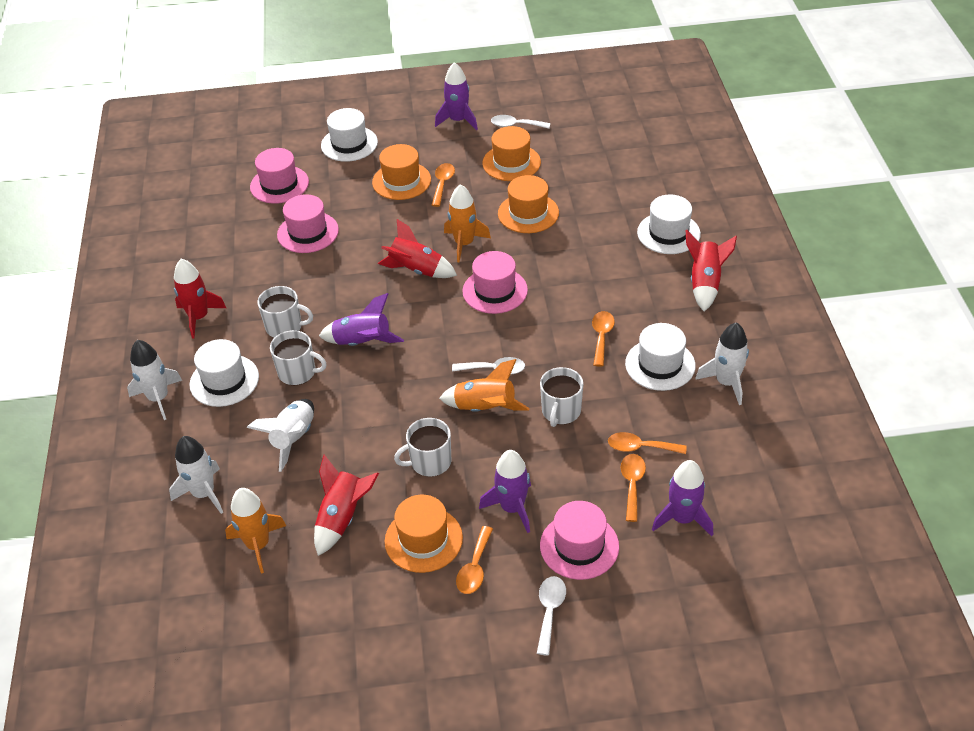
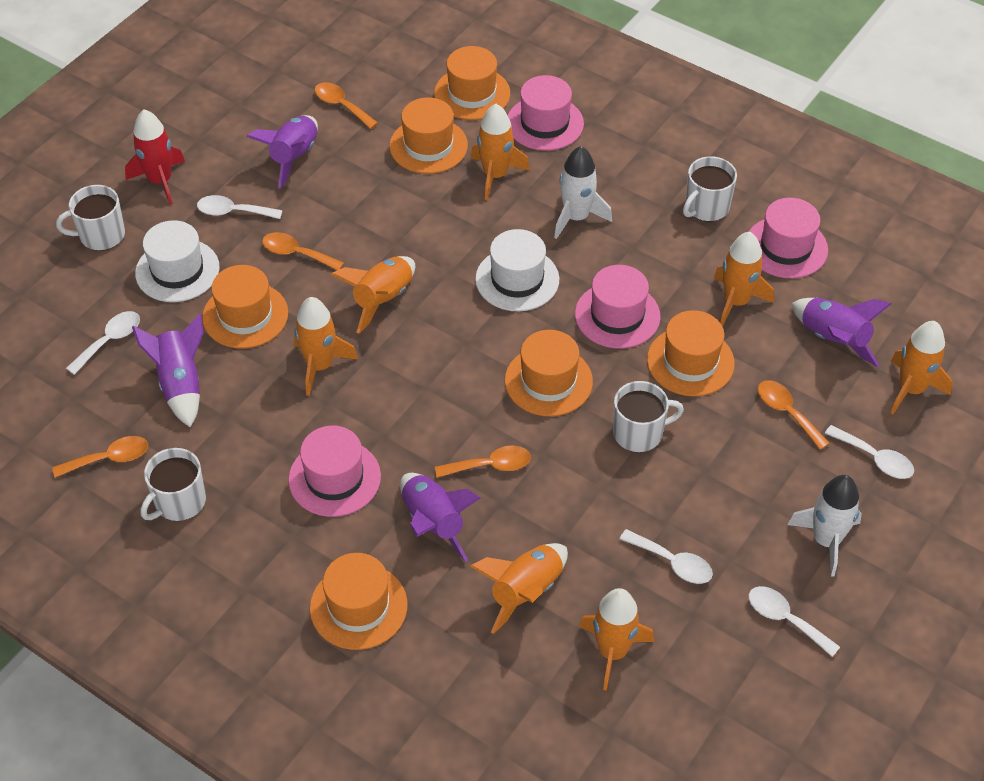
orange hat: [372,144,431,200] [385,495,463,573] [483,126,541,181] [498,175,559,233] = 4 -> [202,265,288,349] [310,553,408,650] [389,97,468,174] [434,46,510,120] [505,330,593,416] [647,310,735,396] = 6
orange rocket: [225,488,286,573] [439,359,530,412] [444,184,491,262] = 3 -> [294,297,358,396] [331,256,415,334] [470,543,568,634] [471,104,530,200] [579,588,654,691] [714,232,774,327] [890,321,953,414] = 7
red rocket: [174,259,226,338] [314,454,379,556] [378,219,457,278] [686,230,737,312] = 4 -> [125,109,185,205] = 1
white hat: [189,339,259,407] [321,108,378,162] [625,323,696,391] [637,194,701,254] = 4 -> [135,220,220,302] [475,229,559,311] = 2
white rocket: [127,340,182,420] [169,436,223,514] [247,399,314,472] [695,322,749,405] = 4 -> [554,146,612,239] [788,475,862,577] = 2
white spoon: [452,357,525,375] [491,115,550,129] [537,576,566,656] = 3 -> [66,311,140,375] [197,195,283,219] [620,529,713,584] [749,586,840,657] [825,425,914,479] = 5

